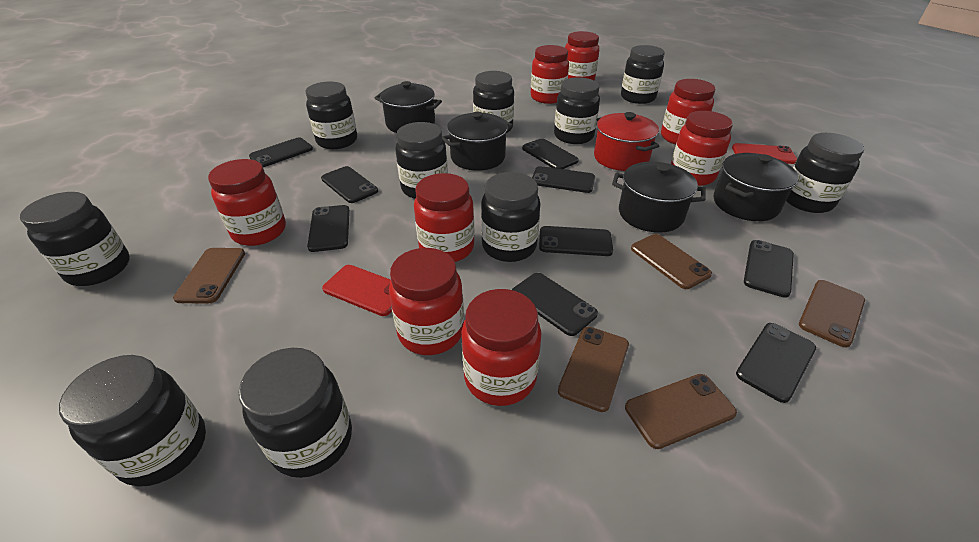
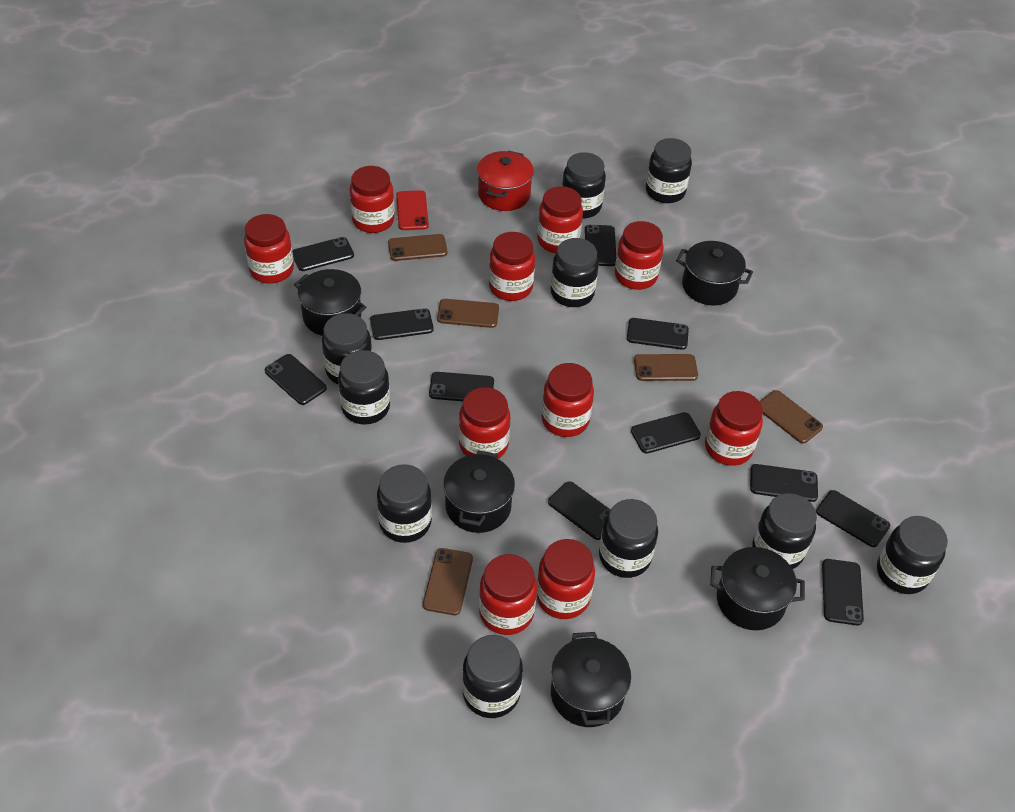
black phone: [249,137,313,167] [307,205,350,252] [321,166,378,203] [512,273,598,336] [522,138,579,169] [532,166,595,193] [539,226,613,256] [736,323,816,403] [744,240,794,298] = 9 -> [265,354,327,405] [292,237,354,271] [370,308,434,340] [429,372,494,401] [548,481,610,540] [585,225,616,266] [627,318,689,350] [631,412,701,454] [750,464,818,502] [816,490,890,547] [822,559,864,625] = 11
black pot: [375,81,442,133] [442,112,513,171] [612,162,706,233] [714,153,799,221] = 4 -> [294,269,366,336] [443,451,515,533] [551,632,631,727] [676,241,753,305] [710,547,805,630] = 5
red jar: [208,159,286,246] [389,248,464,355] [414,173,474,262] [461,289,541,406] [531,45,569,104] [565,31,599,81] [661,79,716,144] [671,111,733,186] = 8 -> [244,214,294,284] [350,166,395,233] [459,387,510,459] [479,554,537,635] [489,232,535,301] [537,186,583,254] [537,539,595,619] [541,363,594,437] [615,221,664,290] [705,391,763,466] = 10
red phone: [322,265,392,316] [732,143,797,164] = 2 -> [396,190,429,230] = 1

